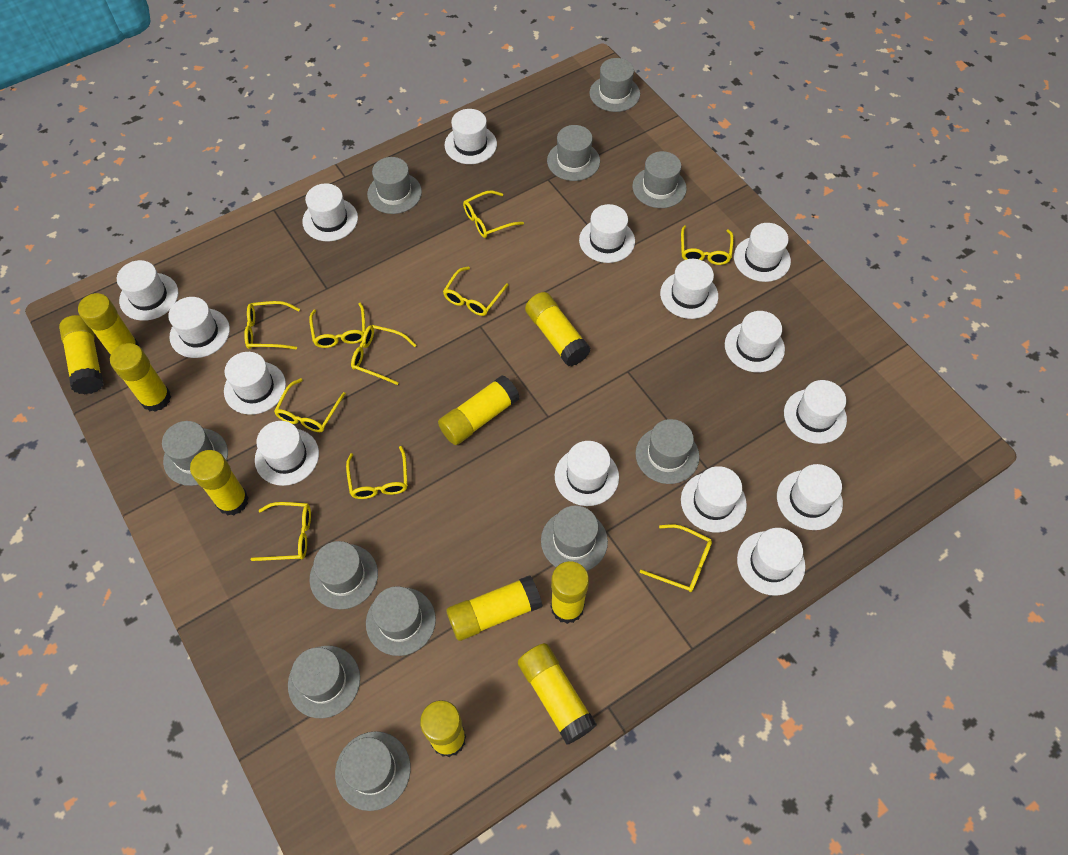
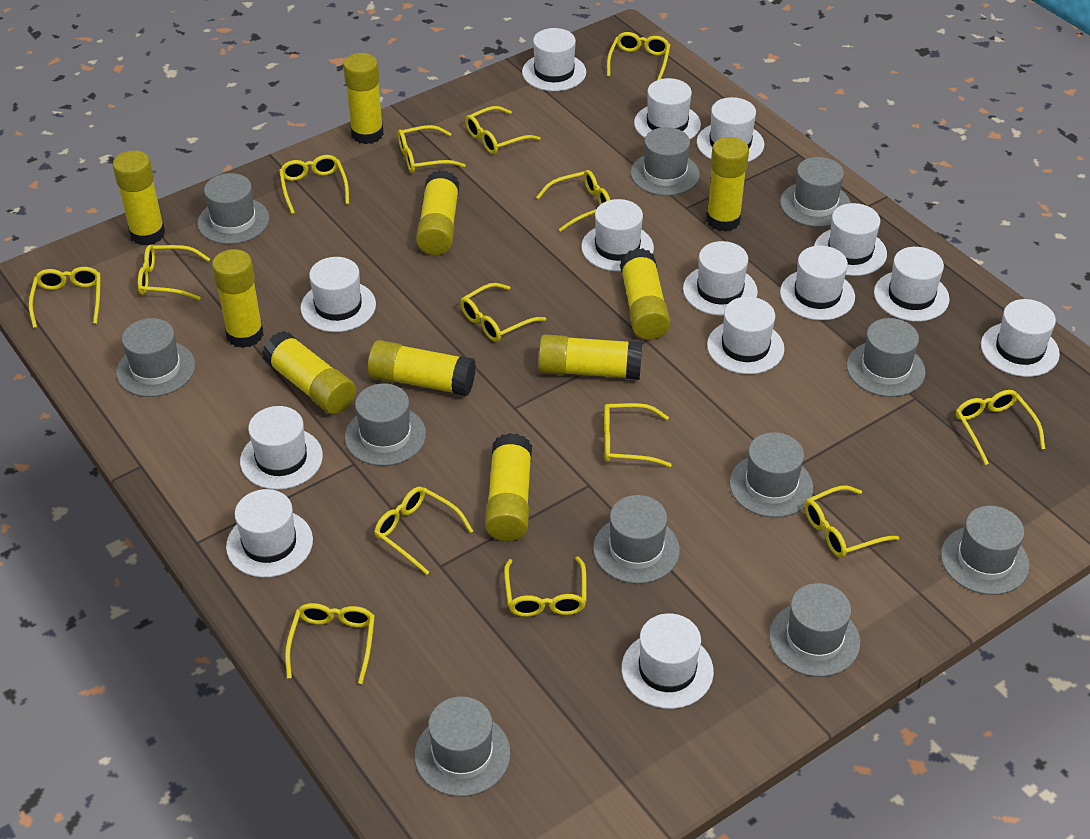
white hat: [117,260,179,321] [168,297,230,358] [224,352,286,415] [255,421,319,486] [302,183,358,241] [445,109,497,164] [555,441,619,506] [579,204,635,263] [660,259,718,319] [681,466,747,532] [725,311,785,373] [734,223,791,282] [737,528,805,596] [777,464,843,530] [784,380,847,444] = 15 -> [226,489,313,578] [240,406,323,490] [301,257,376,332] [522,28,586,91] [581,199,654,272] [622,613,714,709] [634,78,701,139] [683,241,758,316] [697,97,764,162] [707,297,785,374] [780,246,855,320] [814,203,887,276] [874,247,950,322] [981,299,1060,377] = 14
yellow glasses: [244,301,300,350] [250,502,311,561] [274,378,346,432] [309,303,366,348] [346,446,408,499] [351,325,416,385] [443,266,509,316] [463,191,524,238] [640,524,712,592] [681,225,734,265] = 10 -> [29,267,101,328] [138,245,210,300] [279,155,349,214] [285,603,375,684] [374,487,473,575] [398,125,465,173] [460,283,546,342] [465,106,541,154] [504,557,587,617] [536,170,610,232] [604,403,671,467] [607,32,670,80] [804,486,899,558] [956,390,1045,465] = 14

